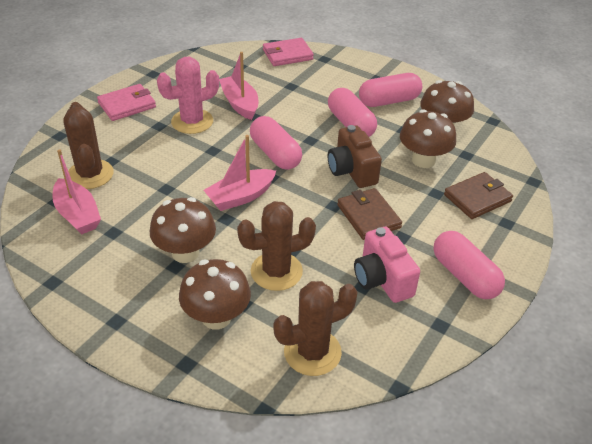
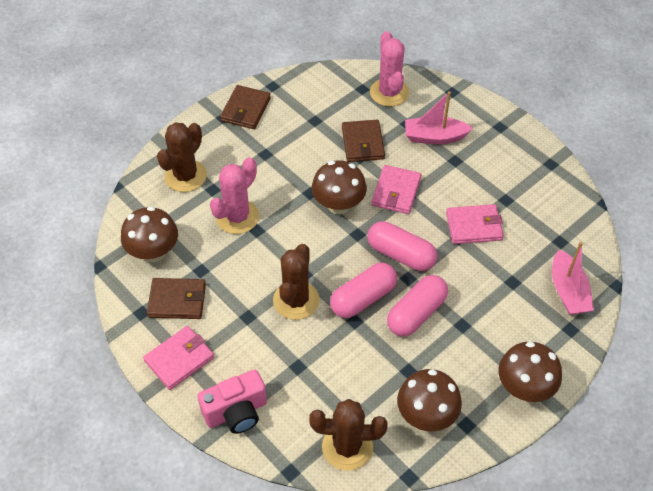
brown camera: [328,125,382,188] = 1 -> none = 0
brown wallet: [337,188,402,240] [444,172,513,219] = 2 -> [147,278,206,319] [220,85,271,129] [342,120,385,162] = 3
pink boat: [52,149,101,235] [204,135,276,211] [219,52,258,120] = 3 -> [405,91,473,145] [552,242,594,315] = 2
pink cactus: [157,57,219,134] = 1 -> [210,157,259,234] [370,31,409,107] = 2
pink capsule: [250,116,302,170] [328,88,377,137] [359,73,422,107] [433,231,505,299] = 4 -> [330,263,397,318] [368,221,437,271] [387,275,448,337] = 3
pink wallet: [97,84,156,121] [263,38,314,66] = 2 -> [143,326,214,390] [371,165,421,214] [446,204,504,244] = 3

